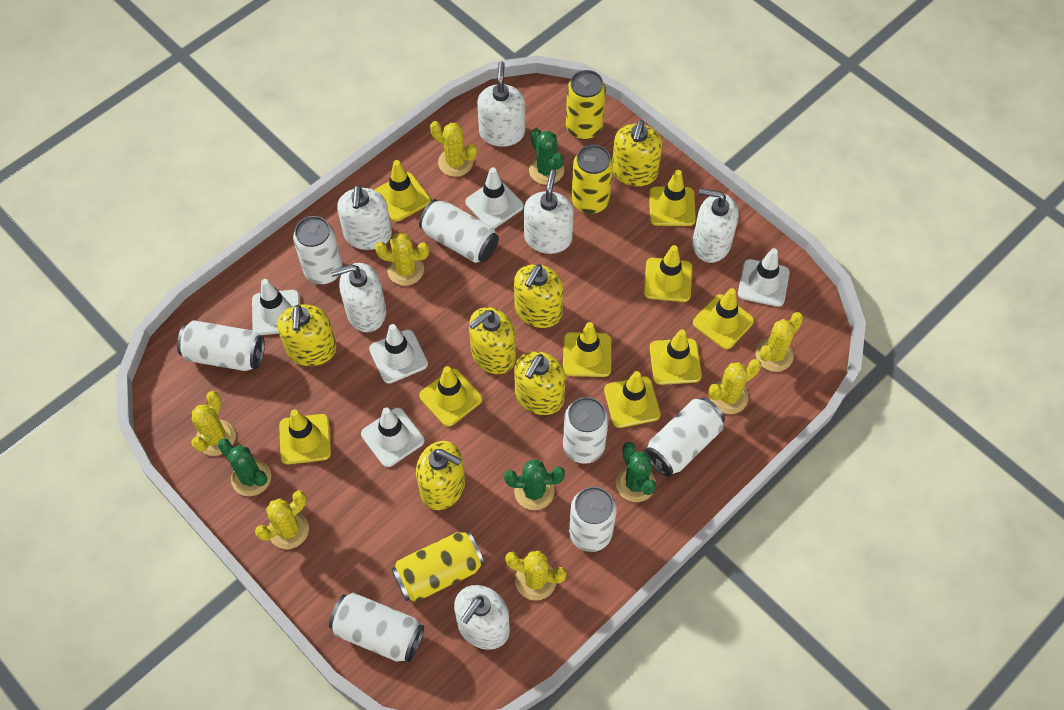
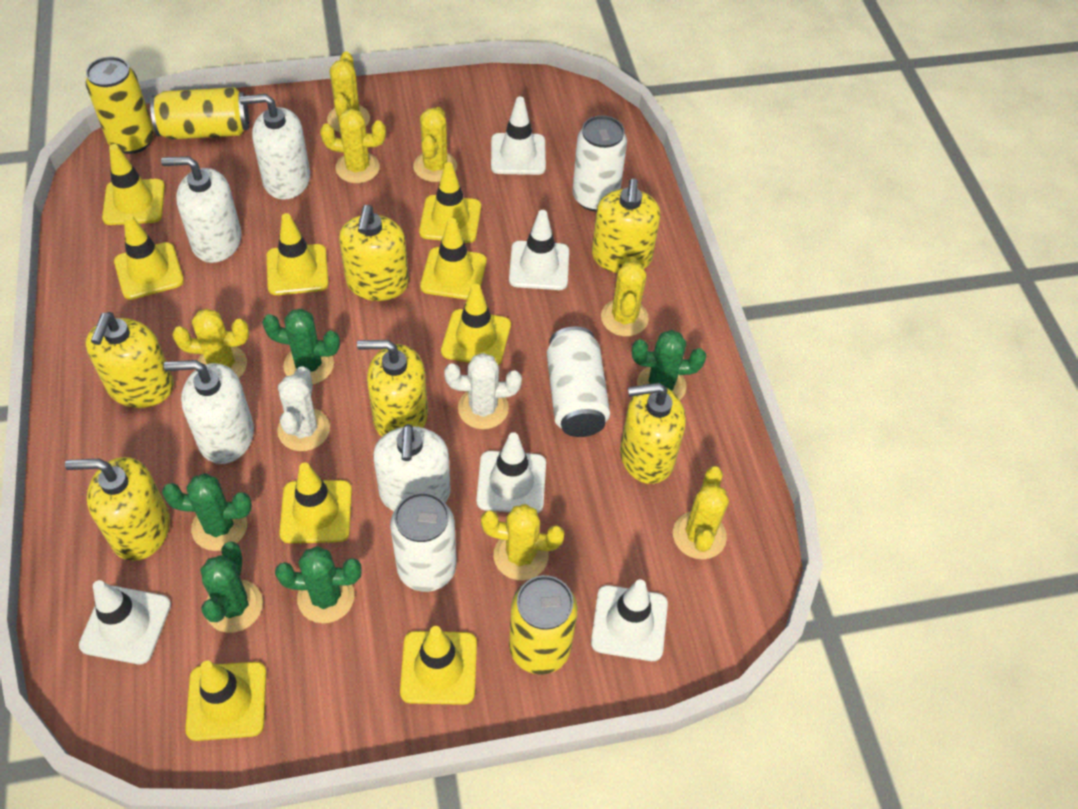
green cactus: [218,438,271,496] [504,459,565,510] [529,128,564,185] [616,442,656,502] = 4 -> [162,473,252,551] [201,541,263,633] [262,308,340,385] [275,546,362,623] [632,330,706,400] = 5
white cactus: none = 0 -> [277,366,330,451] [444,353,522,429] = 2
white can: [177,320,265,371] [293,216,343,284] [329,593,424,662] [419,199,499,263] [563,397,609,464] [569,487,617,552] [644,398,725,477] = 7 -> [390,492,457,592] [547,326,610,437] [572,115,627,211] = 3
white soap dispenser: [331,263,386,332] [337,185,392,250] [454,585,510,650] [477,61,525,147] [524,170,574,254] [692,189,739,263] = 6 -> [161,156,241,263] [164,360,254,464] [240,94,310,200] [373,424,451,511] = 4

